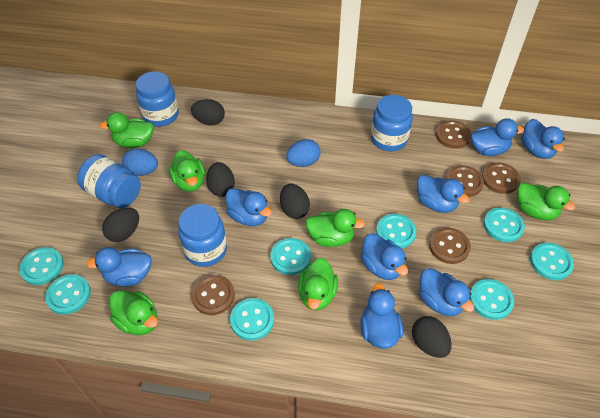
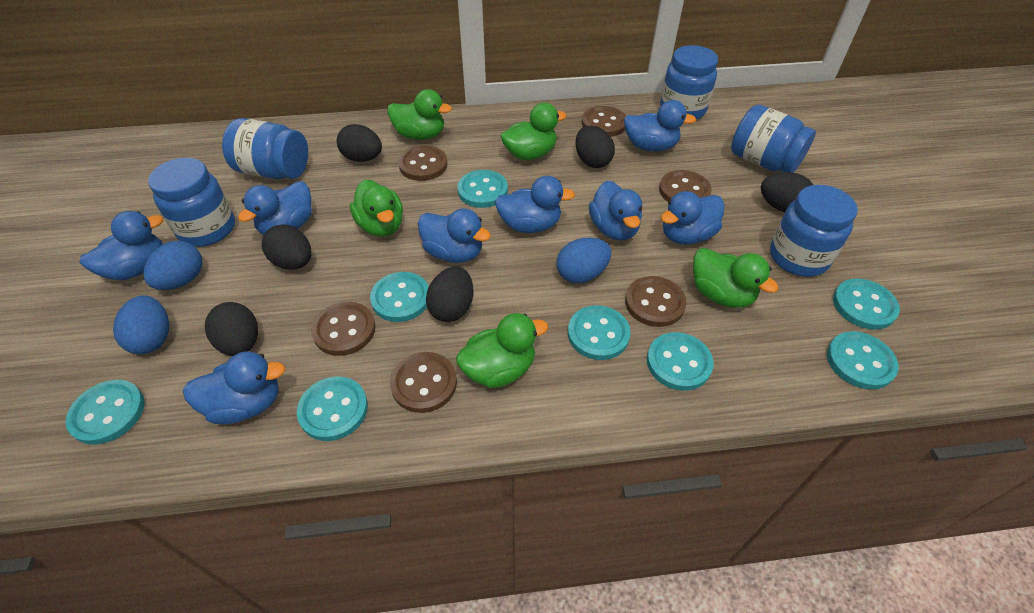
black egg: [102,208,139,242] [191,99,225,125] [206,162,235,197] [280,184,310,219] [412,316,452,358] = 5 -> [205,302,258,356] [262,224,312,270] [337,124,382,162] [426,267,473,322] [575,125,615,168] [761,172,813,212] = 6
blue egg: [122,149,158,176] [286,139,321,167] = 2 -> [113,295,169,354] [143,241,202,290] [557,238,611,283] = 3
blue jar: [77,154,141,208] [136,71,179,127] [178,204,227,267] [371,95,413,151] = 4 -> [148,158,235,247] [222,118,308,179] [660,45,718,120] [731,105,816,173] [770,185,858,277] = 5
brown button: [191,275,235,315] [429,228,471,264] [436,121,471,149] [446,166,484,197] [482,163,521,194] = 5 -> [311,302,375,356] [390,352,457,413] [398,146,447,181] [582,106,626,137] [625,276,686,327] [659,170,712,202] = 6
green duck: [99,112,154,148] [109,290,158,335] [169,150,205,192] [298,258,338,310] [305,209,365,247] [517,182,575,220] = 6 -> [350,180,403,237] [387,89,452,140] [456,313,548,388] [501,103,567,160] [693,248,779,308] = 5

